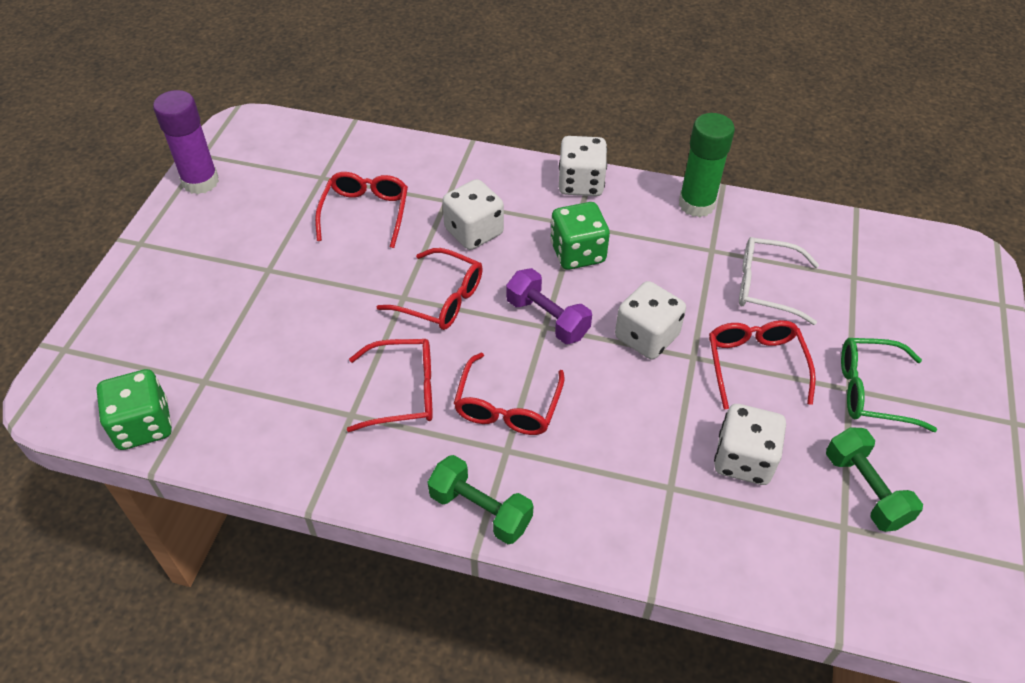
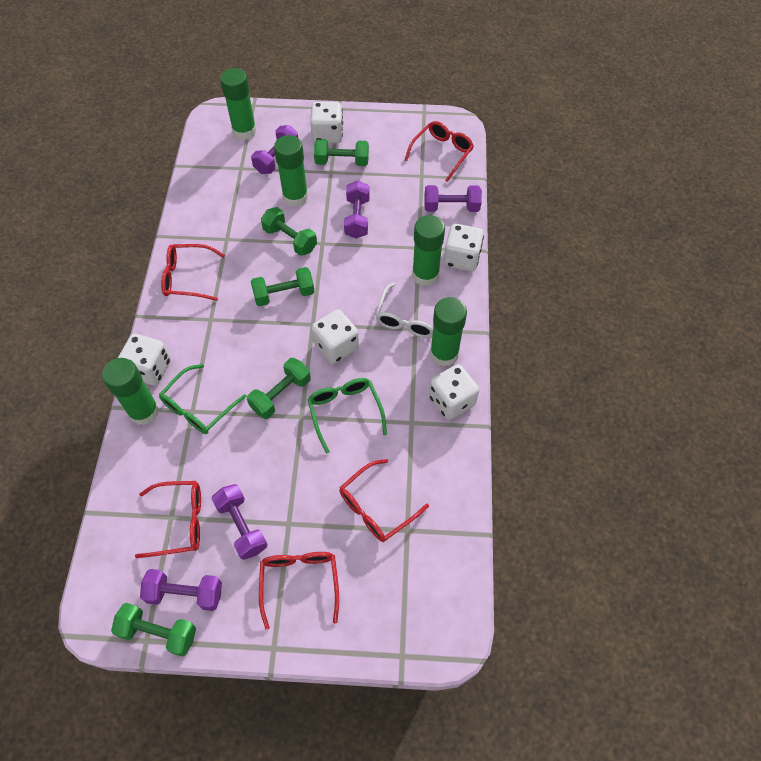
green dice: [96,369,172,450] [550,202,610,270] = 2 -> none = 0
green dumbbell: [428,455,533,544] [826,428,923,532] = 2 -> [111,603,196,657] [247,358,311,419] [251,267,315,306] [261,207,317,256] [314,139,369,166] = 5
green glasses: [841,338,937,432] = 1 -> [159,364,247,434] [307,378,387,454] = 2
green glue stick: [679,113,735,217] = 1 -> [102,358,159,425] [220,68,256,140] [274,135,308,207] [412,215,445,286] [430,297,467,366] = 5
purple dumbbell: [506,268,592,344] = 1 -> [140,569,222,611] [211,484,268,560] [251,125,298,174] [344,181,370,239] [424,185,482,212] = 5
purple glue stick: [153,90,219,194] = 1 -> none = 0
white dice: [442,179,504,250] [559,136,607,196] [615,281,686,359] [714,404,786,485] = 4 -> [118,334,171,386] [310,102,343,143] [311,309,359,364] [429,364,479,420] [444,224,484,272] = 5

